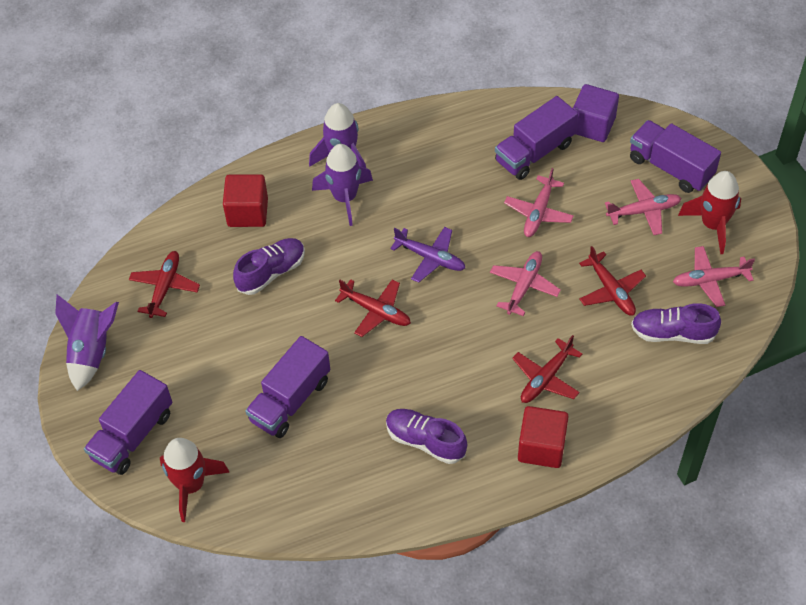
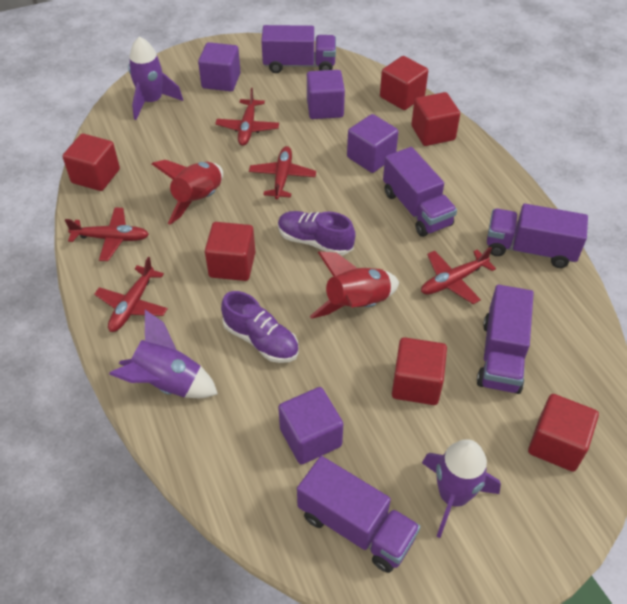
pink plane: [490,251,561,316] [504,168,574,237] [605,179,682,235] [673,246,755,307] = 4 -> none = 0
purple cube: [573,84,619,142] = 1 -> [198,42,240,91] [278,387,343,465] [307,70,345,119] [347,114,399,173] = 4
purple plane: [390,227,465,283] = 1 -> none = 0
purple shoe: [233,238,305,295] [386,409,467,464] [631,303,721,344] = 3 -> [221,291,299,363] [278,211,355,255] = 2
purple truck: [84,370,172,475] [245,336,330,438] [495,96,578,180] [630,120,721,193] = 4 -> [261,25,336,73] [297,456,420,573] [383,147,457,237] [477,285,534,394] [487,204,588,268] = 5
red cube: [223,174,268,227] [518,406,569,468] = 2 -> [62,134,120,191] [205,222,255,281] [380,56,428,110] [392,337,447,405] [411,92,460,146] [528,394,599,472] = 6
red plane: [129,251,200,318] [335,279,411,337] [512,335,582,403] [579,246,646,316] = 4 -> [65,207,149,261] [94,257,168,332] [215,88,279,146] [249,146,316,200] [421,247,496,304] = 5

